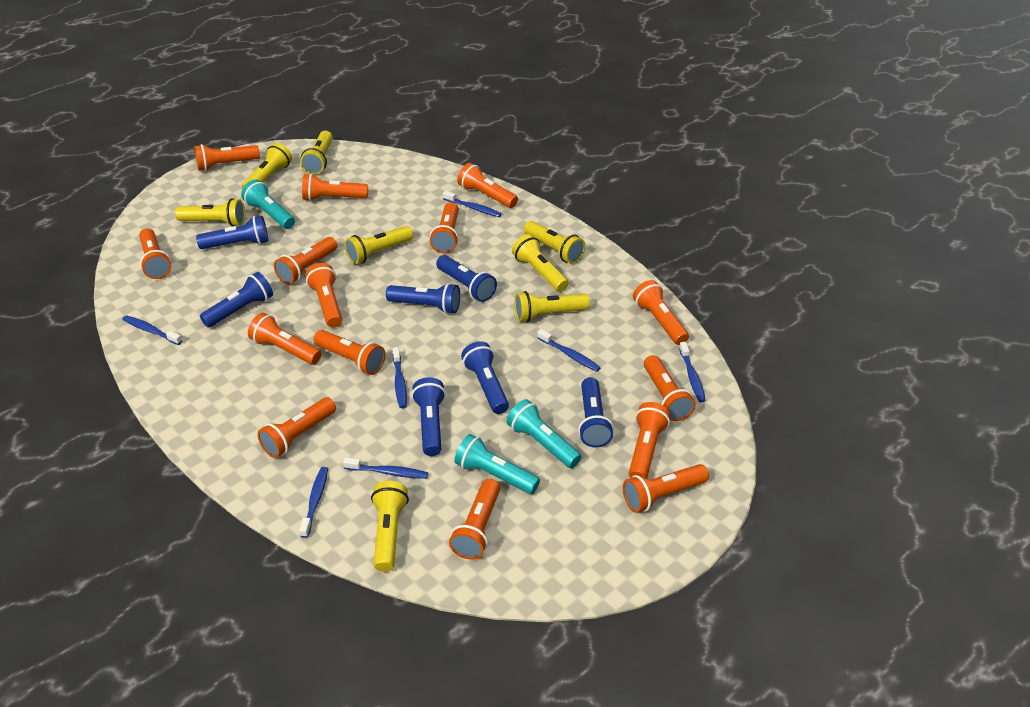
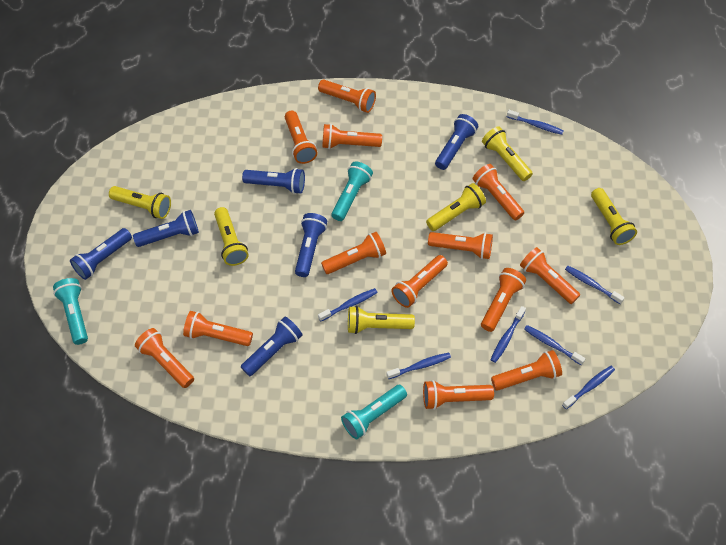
blue flashlight: [196,216,268,249] [200,272,273,328] [386,283,460,314] [411,377,446,456] [436,255,497,302] [461,341,509,414] [578,377,614,447] = 7 -> [70,228,132,280] [133,210,199,247] [241,316,302,376] [242,168,305,194] [295,213,327,277] [435,114,478,170] = 6
orange flashlight: [139,228,171,279] [194,144,260,171] [248,313,322,365] [258,397,336,458] [274,237,337,285] [302,173,368,201] [306,263,342,328] [314,330,386,375] [430,202,459,253] [449,479,500,560] [457,163,518,208] [623,464,709,513] [629,402,670,478] [633,280,689,345] [644,355,696,421] = 15 -> [135,328,194,388] [183,311,253,346] [285,111,317,164] [318,79,376,113] [321,232,386,274] [322,124,382,149] [392,255,448,308] [423,380,494,410] [428,232,493,259] [473,164,524,220] [481,268,526,332] [491,350,562,391] [520,247,580,304] = 13
yellow flashlight: [175,198,245,227] [241,143,292,189] [300,131,333,175] [345,226,413,265] [371,481,409,572] [512,234,569,292] [514,291,590,322] [524,221,586,264] = 8 -> [109,186,171,219] [214,207,249,266] [348,306,415,334] [426,183,486,231] [482,126,533,181] [591,188,637,245] = 6

